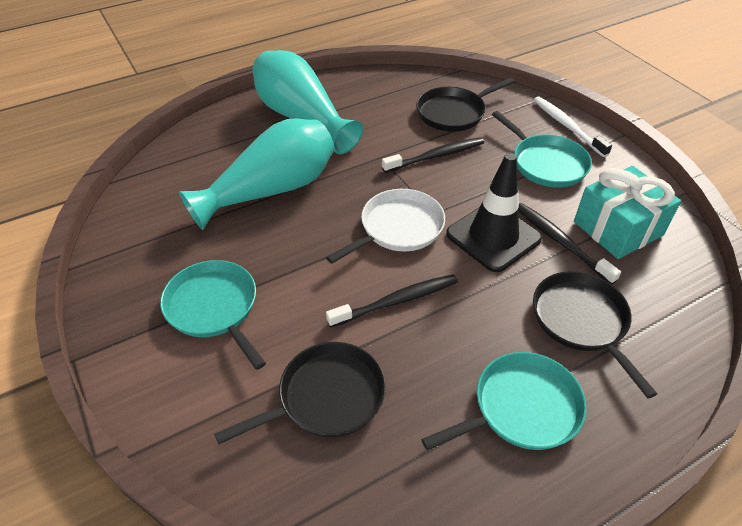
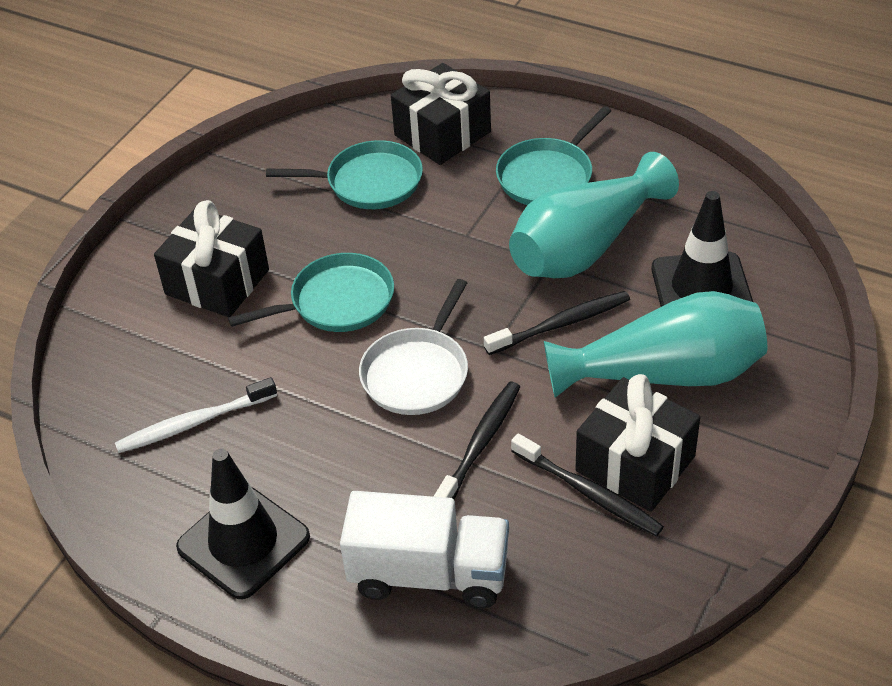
black gift: none = 0 -> [154,200,269,317] [391,63,491,165] [575,374,700,512] = 3
black pan: [214,342,386,444] [416,78,515,132] [533,271,657,398] = 3 -> none = 0
black traffic cone: [446,153,542,272] = 1 -> [176,449,310,599] [652,191,753,307] = 2
turquoise gift: [574,166,681,259] = 1 -> none = 0
white truck: none = 0 -> [340,491,509,609] = 1

